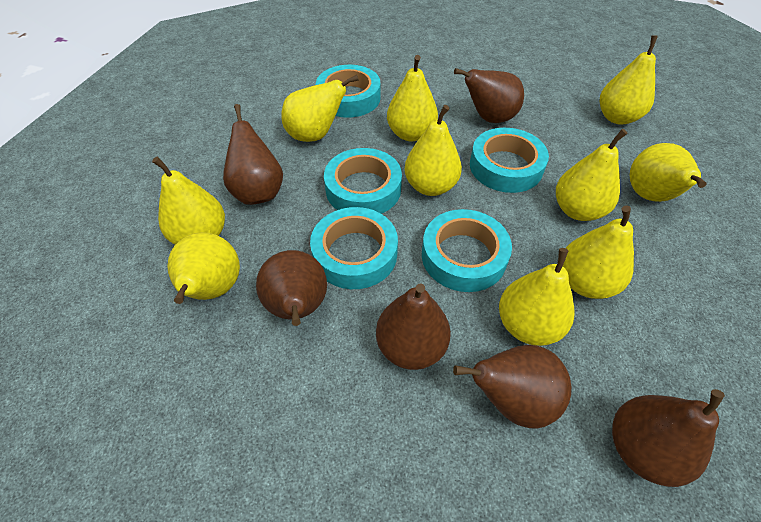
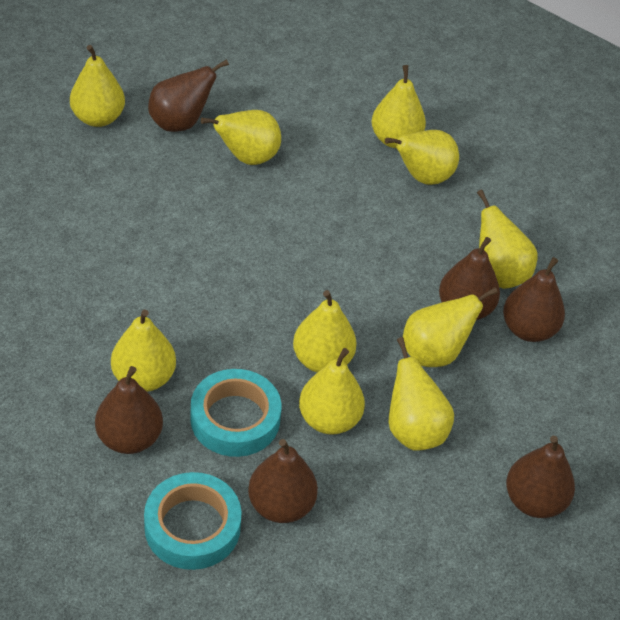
turquoise tape: [310,207,398,289] [316,65,380,118] [324,148,402,214] [422,209,512,292] [470,128,549,193] = 5 -> [144,472,242,570] [190,369,281,457] = 2

